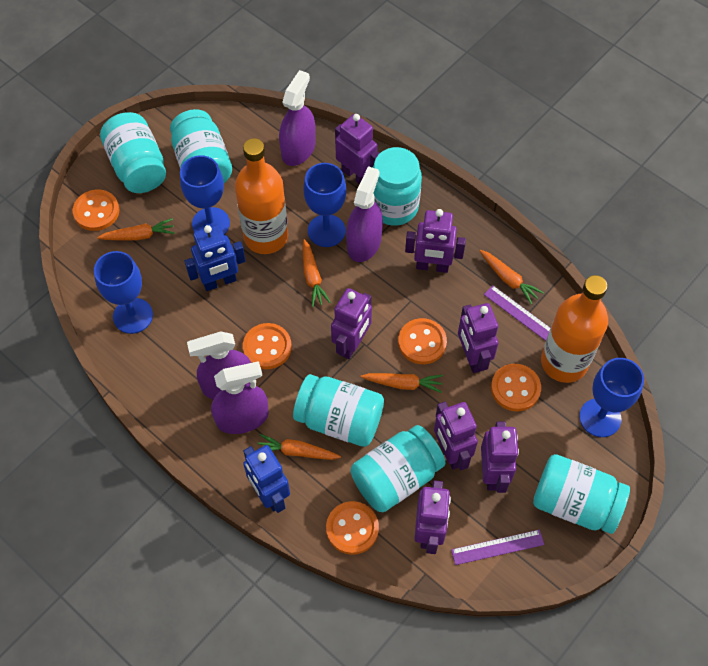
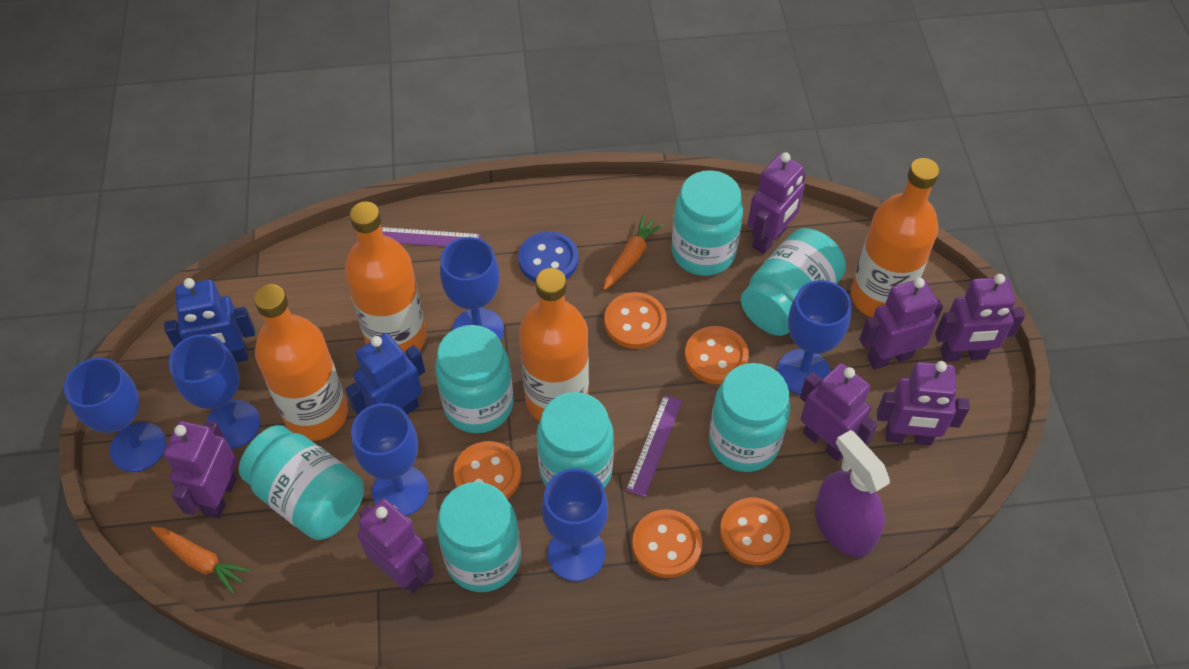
blue button: none = 0 -> [518,231,579,282] = 1
blue goblet: [94,251,153,334] [180,155,230,234] [303,163,346,247] [579,358,644,437] = 4 -> [64,358,166,472] [169,334,261,449] [351,403,429,516] [440,237,504,341] [542,469,608,581] [777,280,851,395] = 6
orange bottle: [235,138,288,254] [541,275,608,383] = 2 -> [254,284,348,441] [345,202,427,355] [519,268,589,421] [851,158,940,317] = 4
orange carrot: [97,218,175,241] [257,434,341,460] [303,239,331,307] [361,373,443,393] [479,250,544,305] = 5 -> [151,526,251,594] [603,215,664,290] = 2
purple spray bottle: [187,331,251,400] [211,361,269,434] [279,70,316,166] [346,166,383,262] = 4 -> [815,430,890,557] = 1
turquoise jar: [100,112,166,193] [170,109,232,183] [293,374,384,447] [351,425,445,512] [372,147,422,226] [533,454,630,534] = 6 -> [239,425,364,540] [435,325,514,433] [437,482,521,592] [537,392,614,488] [671,170,743,276] [709,363,790,472] [741,228,846,336] = 7

